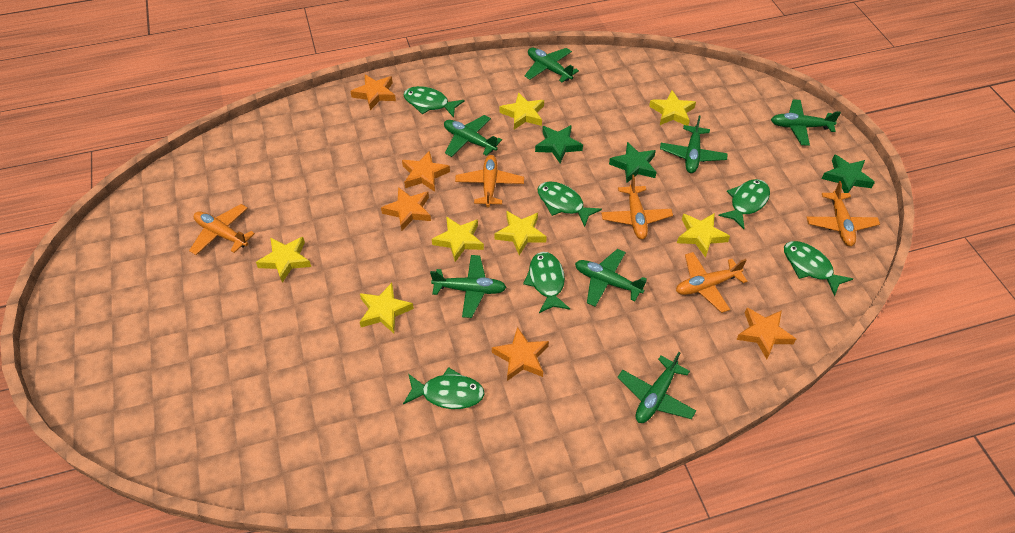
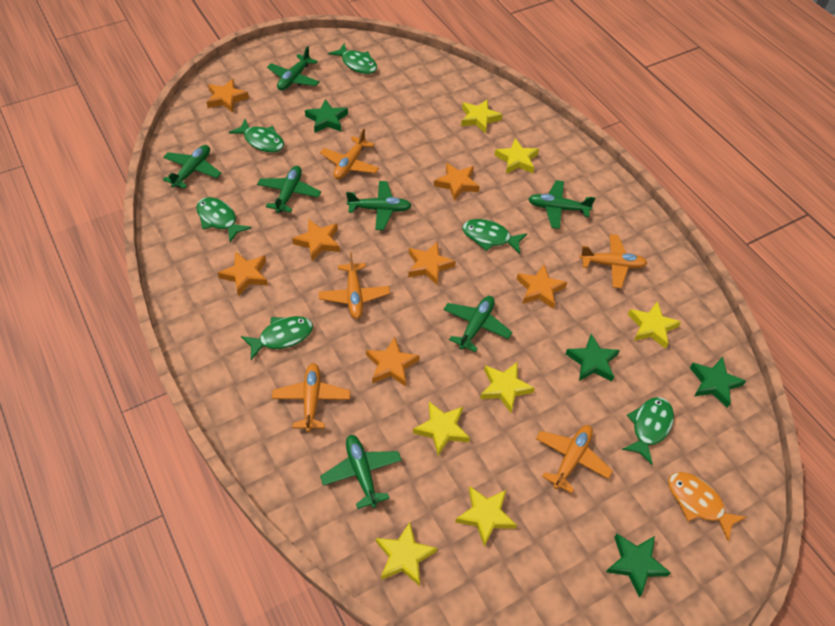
green star: [535,125,583,163] [609,142,657,183] [822,155,875,193] = 3 -> [305,99,348,133] [566,334,620,382] [606,534,671,597] [690,357,746,408] = 4
orange fish: none = 0 -> [668,472,746,541] = 1
orange star: [350,74,396,110] [381,187,431,231] [402,150,450,192] [492,327,549,381] [736,308,796,359] = 5 -> [206,79,249,113] [218,251,268,296] [292,219,340,261] [366,337,420,387] [408,242,456,286] [434,163,480,201] [517,265,567,309] = 7

